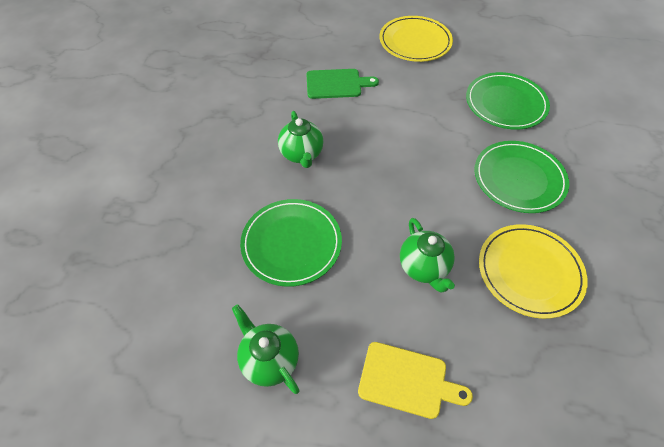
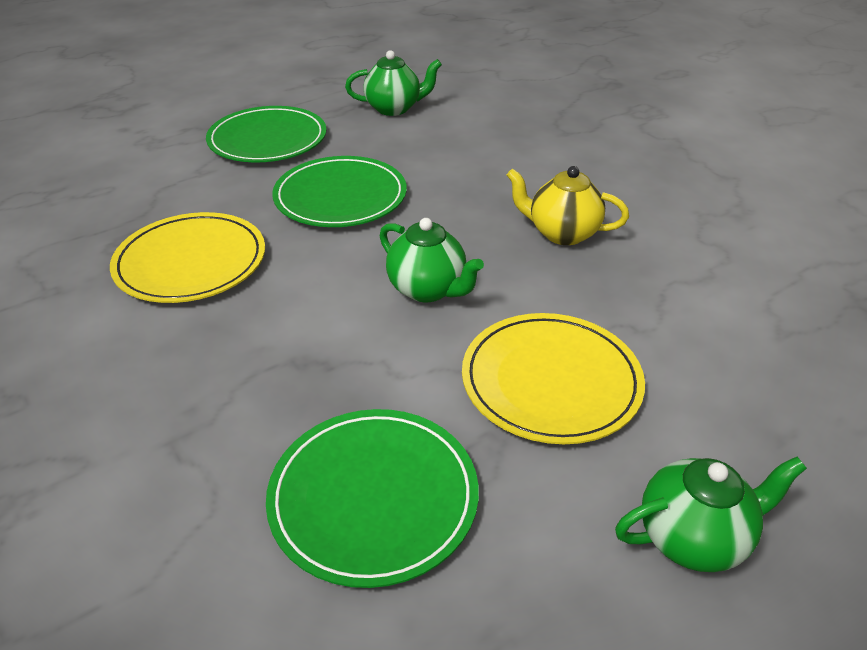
green cutting board: [306,69,379,99] = 1 -> none = 0
yellow cutting board: [358,342,473,419] = 1 -> none = 0
yellow teapot: none = 0 -> [507,166,629,245] = 1

